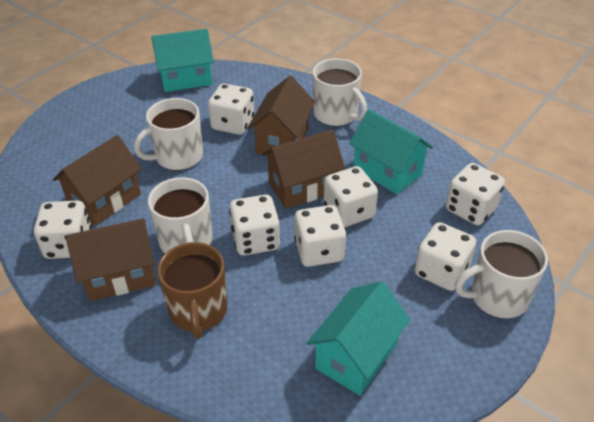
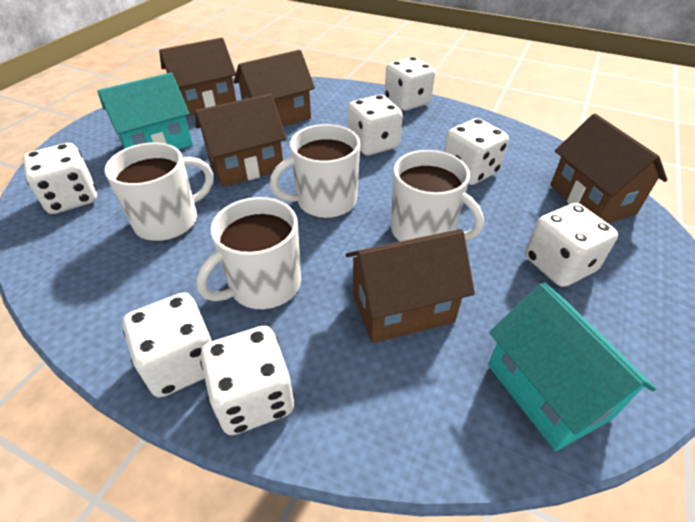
brown house: [53,135,142,226] [66,218,156,301] [248,76,315,154] [262,129,345,209] = 4 -> [159,38,236,117] [195,94,286,187] [234,50,315,127] [346,229,475,343] [550,114,667,223] = 5
brown mug: [157,242,227,339] = 1 -> none = 0
turquoise house: [151,29,214,92] [307,281,410,395] [349,109,433,195] = 3 -> [97,73,193,150] [488,283,656,451] = 2

